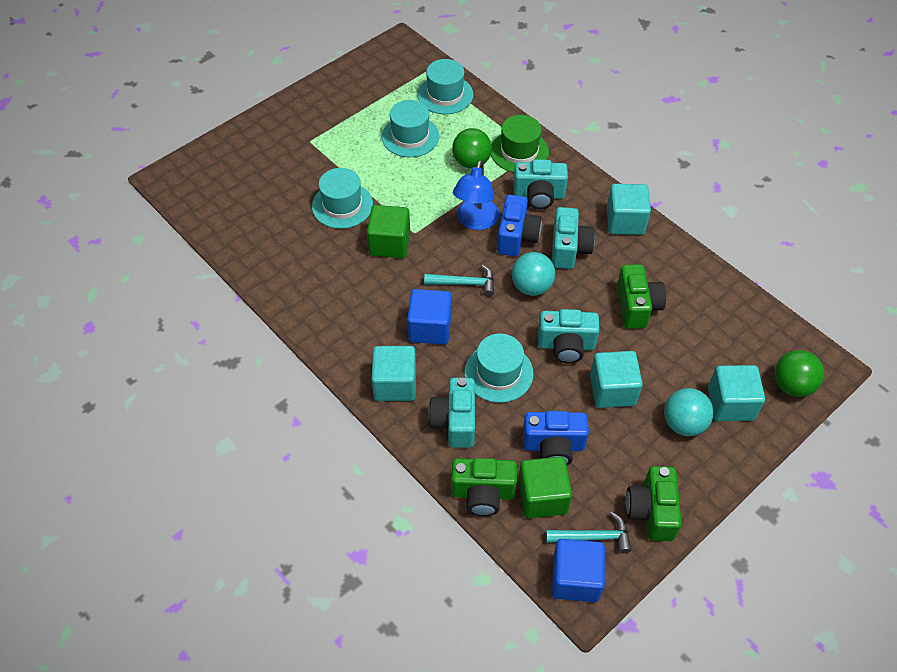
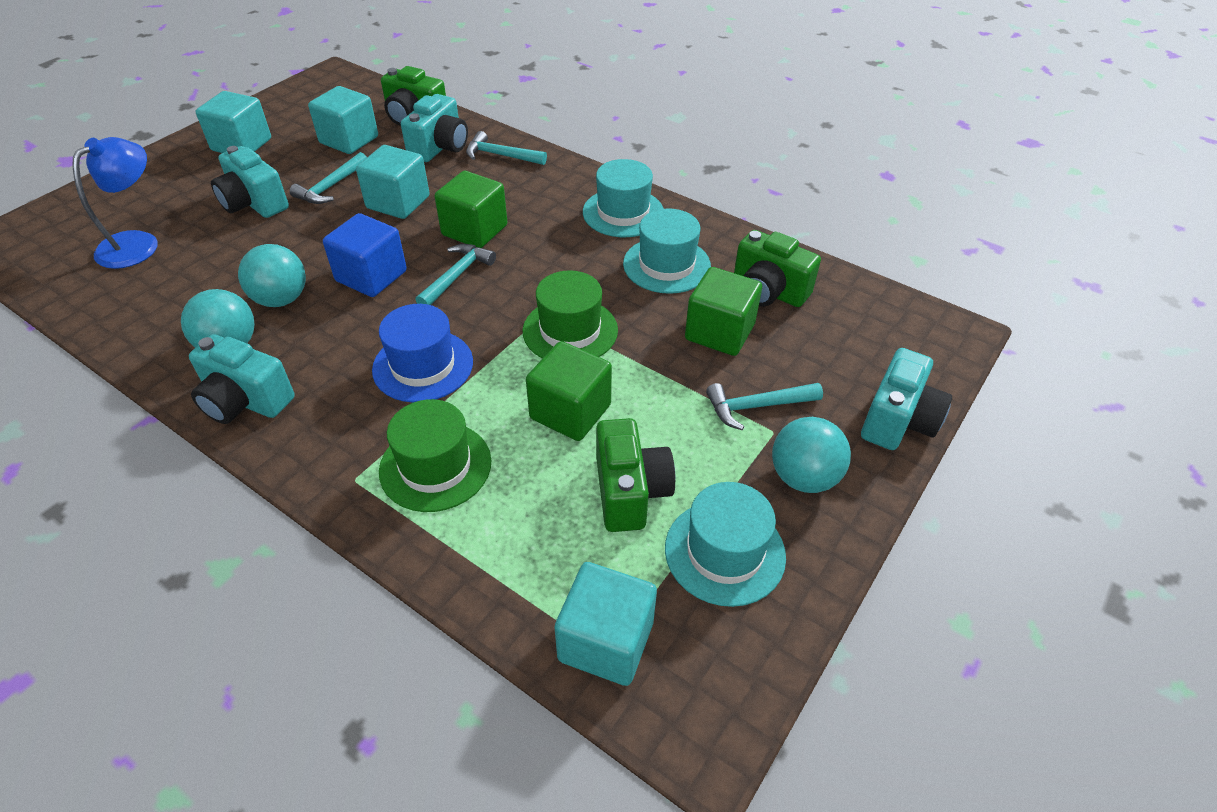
blue camera: [497,195,542,256] [523,411,589,465] = 2 -> none = 0
blue cube: [407,289,451,345] [552,539,605,602] = 2 -> [323,213,407,297] = 1
blue hat: none = 0 -> [372,304,473,402] = 1
green ball: [452,128,492,169] [775,350,824,397] = 2 -> none = 0
green cube: [367,205,410,258] [518,457,572,518] = 2 -> [434,171,507,248] [526,341,612,441] [685,267,762,356] = 3
green hat: [491,115,549,172] = 1 -> [379,399,491,512] [523,270,618,359] = 2
turquoise ball: [512,252,555,296] [664,388,714,436] = 2 -> [181,289,255,348] [238,244,306,307] [772,417,851,493] = 3
turquoise hammer: [424,265,494,297] [546,512,632,553] = 2 -> [290,152,367,204] [416,244,496,305] [466,131,547,165] [706,383,823,430] = 4
turquoise hat: [312,168,373,229] [382,100,439,157] [418,59,473,114] [464,334,534,403] = 4 -> [583,159,664,237] [623,208,711,294] [665,482,786,607] = 3

